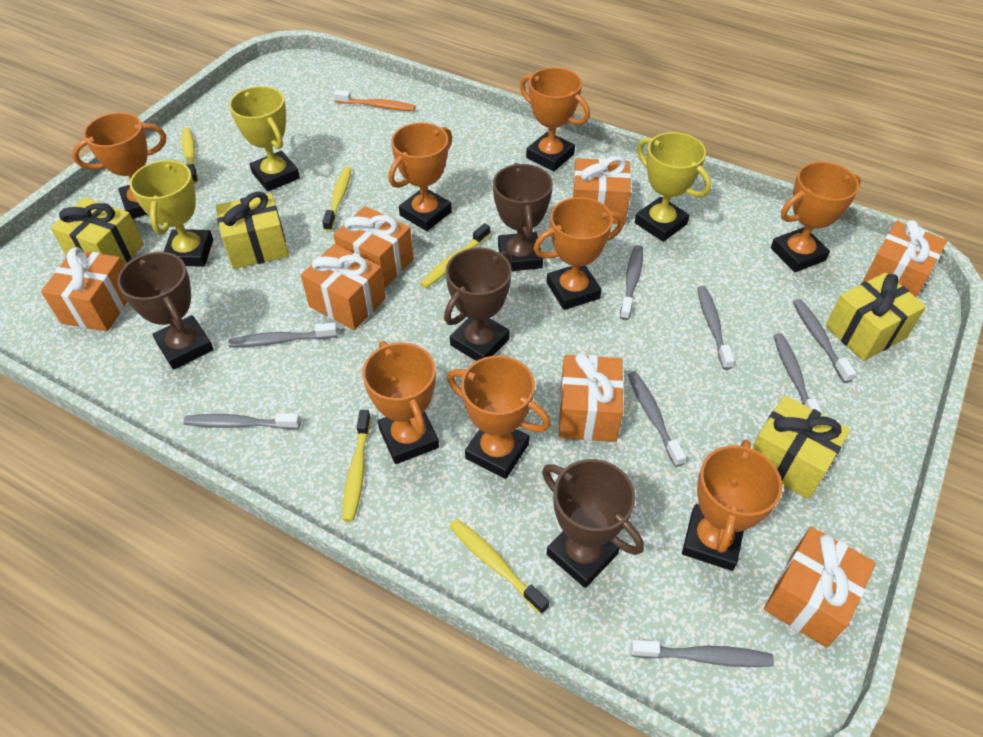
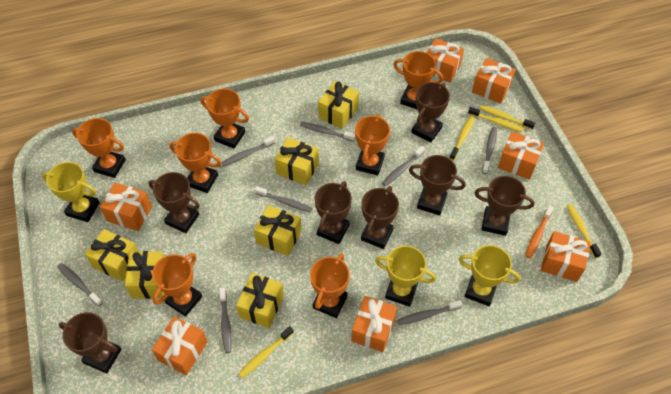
brown trophy: [117,252,214,370] [444,247,512,361] [493,163,553,271] [542,459,644,588] = 4 -> [59,312,122,373] [148,172,200,233] [314,181,352,244] [361,186,399,249] [409,155,466,216] [411,82,450,143] [475,176,535,236] = 7
orange trophy: [72,112,166,219] [363,341,439,464] [388,122,452,231] [447,356,551,479] [520,67,590,171] [533,197,624,310] [682,440,782,571] [771,162,861,272] = 8 -> [72,118,126,178] [152,253,202,317] [169,133,221,193] [201,88,249,149] [310,253,350,318] [355,114,390,176] [393,51,444,109] = 7
yellow gift: [50,197,144,265] [215,192,289,269] [752,395,850,499] [826,273,926,361] = 4 -> [85,229,139,282] [125,251,165,299] [236,273,284,328] [254,205,302,256] [275,137,319,185] [318,81,359,129] = 6

